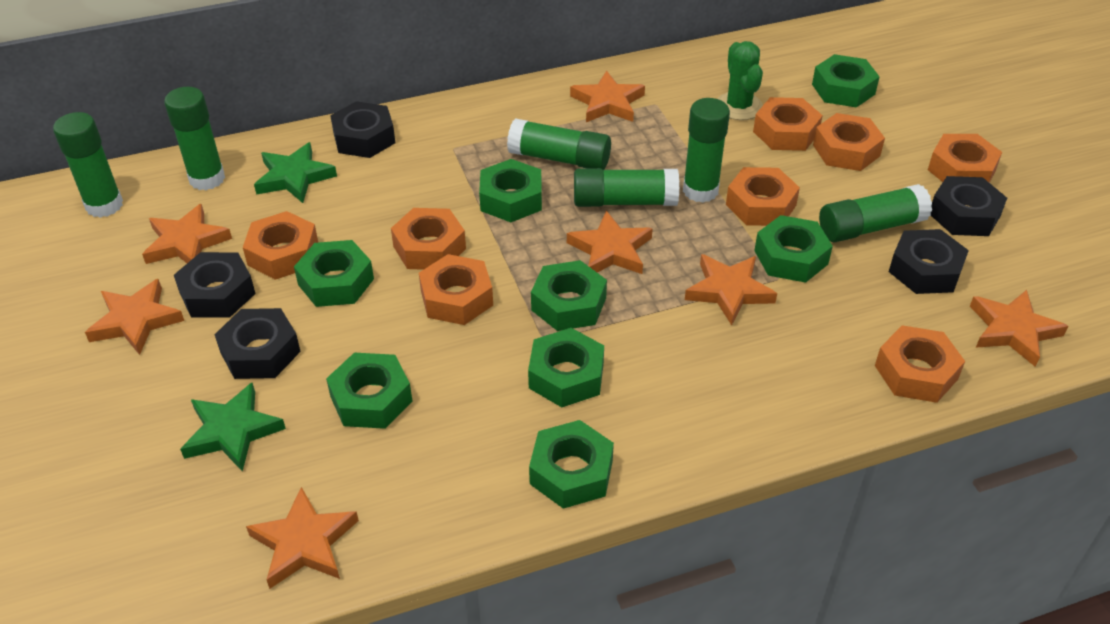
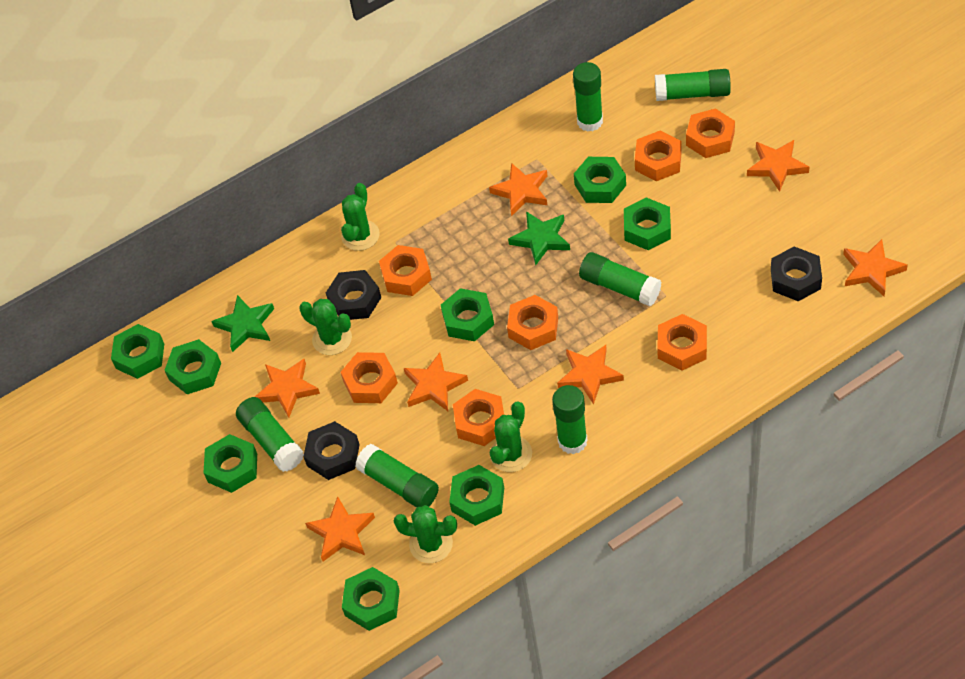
black nut: [174,252,256,318] [215,308,301,379] [330,101,395,158] [889,229,969,294] [931,176,1007,236] = 5 -> [303,421,360,480] [326,270,381,320] [771,246,822,301] = 3
green cactus: [717,41,763,120] = 1 -> [299,299,352,355] [341,183,380,251] [394,505,457,563] [490,401,532,472] = 4
orange nut: [243,211,318,280] [391,208,466,270] [419,254,493,325] [726,167,800,226] [753,97,823,151] [813,113,885,171] [875,325,965,403] [928,134,1002,183] = 8 -> [340,352,398,403] [379,245,432,296] [453,389,504,446] [507,295,558,350] [635,131,682,181] [657,314,707,371] [686,108,735,158] = 7

